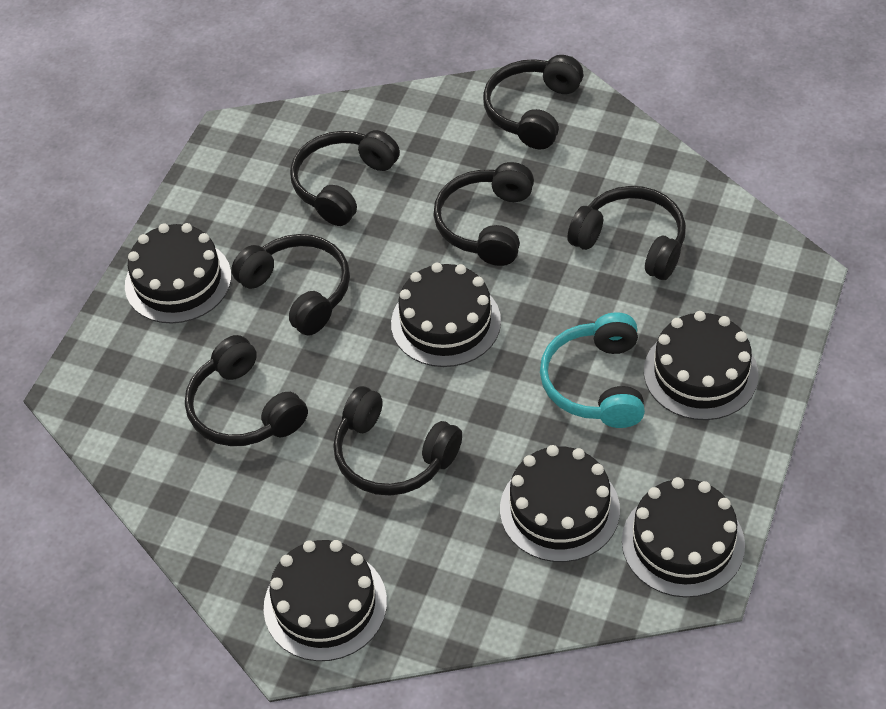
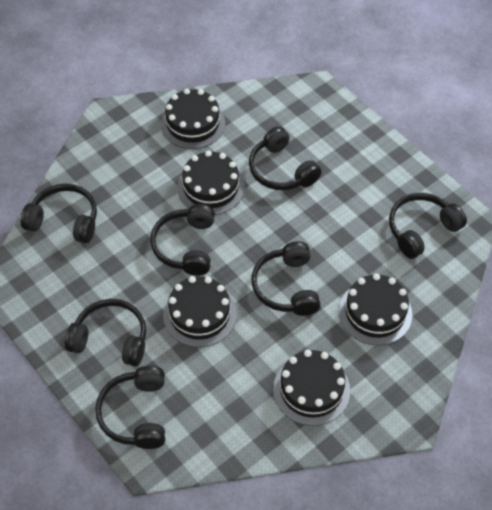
black cake: [125,223,231,323] [264,540,387,661] [391,263,501,367] [500,445,620,562] [622,477,745,598] [644,311,759,420] = 6 -> [161,88,225,149] [163,276,237,347] [177,150,245,215] [273,350,350,426] [339,273,412,345] = 5
turquoise headphones: [540,312,645,428] = 1 -> none = 0

